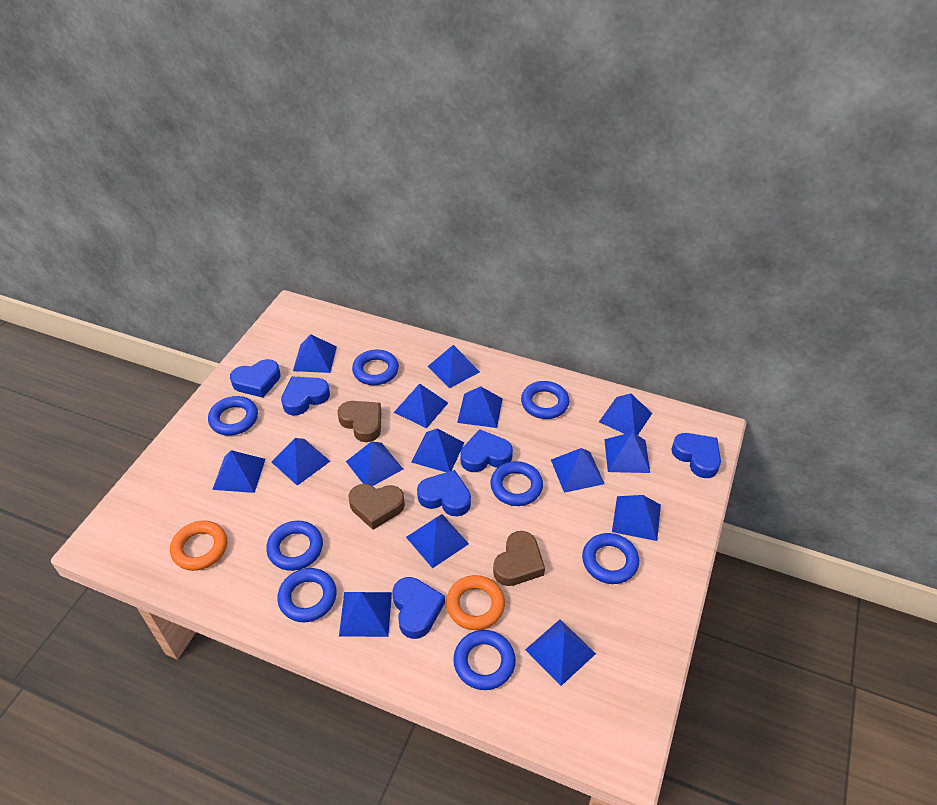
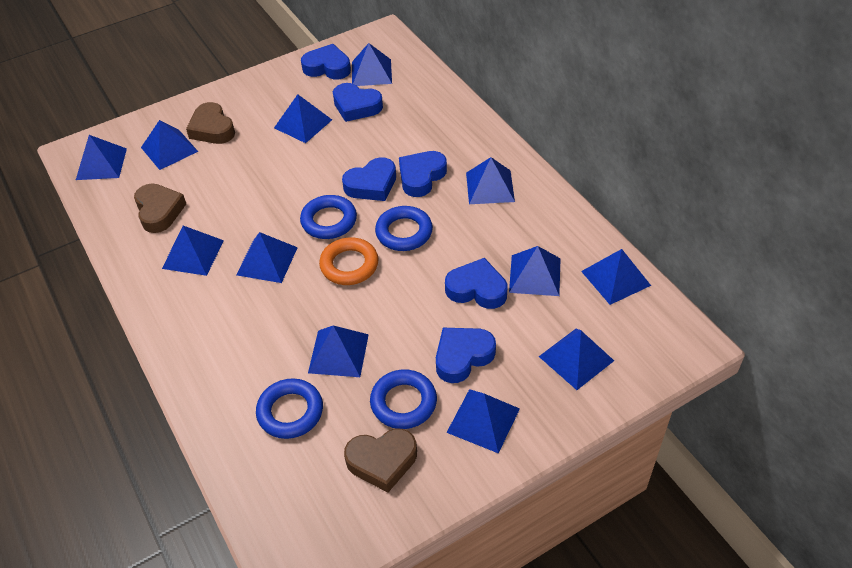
blue pyramid: [212,450,265,493] [272,438,330,486] [293,334,337,373] [339,592,392,637] [346,441,403,486] [394,383,448,428] [406,514,469,568] [411,429,465,472] [428,345,480,388] [457,386,503,428] [525,619,596,686] [551,448,605,493] [599,393,652,435] [604,432,650,473] [612,495,661,541] = 15 -> [76,135,127,180] [141,120,198,170] [162,226,224,276] [236,232,298,283] [274,94,332,143] [308,325,369,377] [352,43,392,86] [446,389,520,453] [466,157,515,204] [509,246,561,296] [539,329,614,390] [581,249,651,305] = 12
blue ring: [208,396,258,436] [266,521,323,571] [277,568,337,622] [352,349,399,385] [453,630,516,690] [490,461,543,506] [521,381,569,419] [582,533,639,584] = 8 -> [256,378,323,439] [300,195,357,239] [370,370,437,429] [375,206,433,251] = 4
orange ring: [170,521,227,571] [446,575,505,630] = 2 -> [319,237,378,285] = 1

